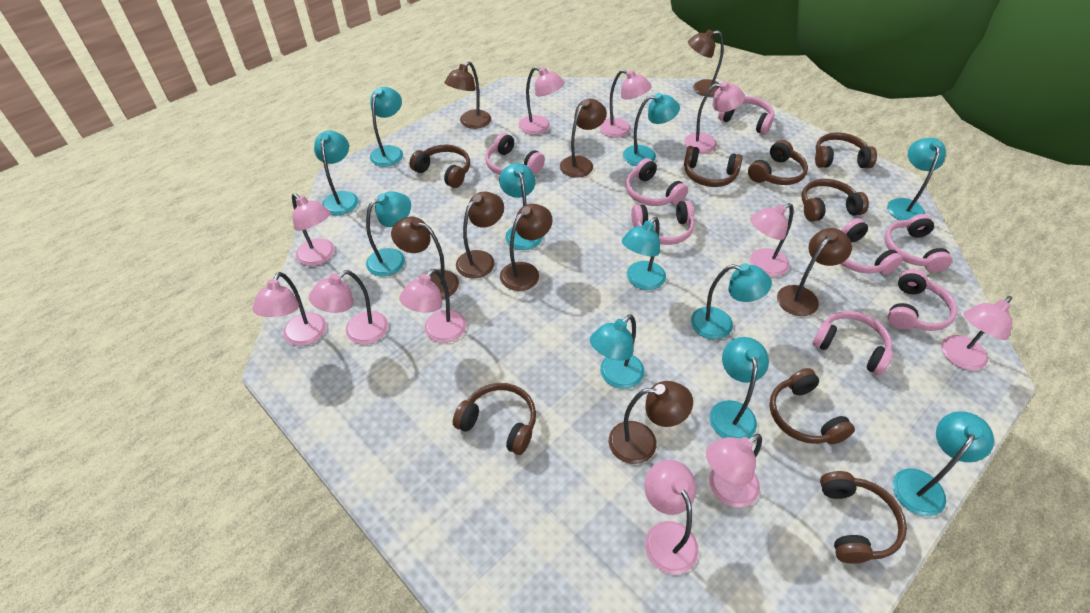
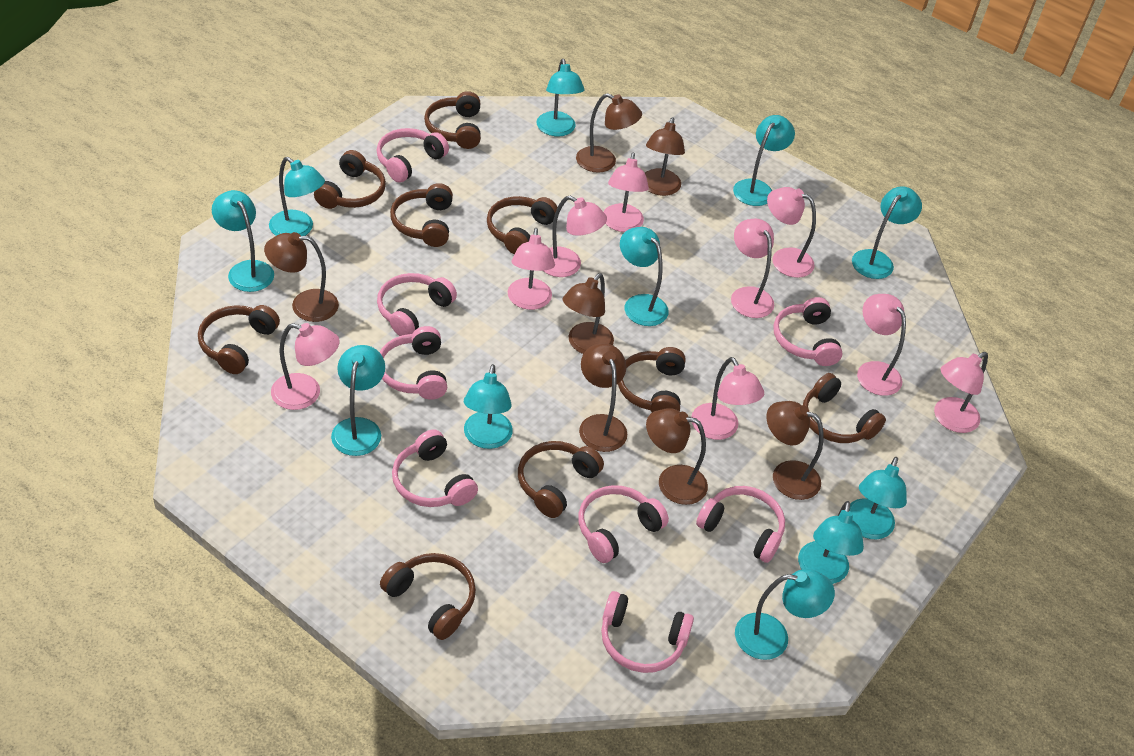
brown headphones: [410,144,470,188] [453,383,536,455] [684,146,743,187] [748,140,808,185] [769,368,855,444] [802,179,869,221] [815,132,877,168] [820,471,907,564] = 8 -> [198,305,280,374] [314,150,386,209] [380,553,476,640] [390,183,453,247] [424,91,481,149] [487,196,558,255] [518,441,604,518] [618,347,686,412] [803,373,886,443] = 9
brown lamp: [391,217,459,299] [444,61,491,129] [456,192,504,279] [500,204,553,291] [560,99,607,178] [609,381,693,464] [688,30,724,97] [777,228,852,316] = 8 -> [264,232,339,322] [563,273,614,354] [576,93,642,173] [579,343,627,452] [645,117,685,196] [646,408,708,505] [766,401,823,500] = 7
pink lamp: [252,272,327,346] [292,193,335,266] [309,270,388,344] [399,269,467,343] [519,67,565,135] [599,70,652,138] [644,460,699,574] [684,81,745,153] [706,434,762,507] [750,203,793,277] [941,296,1012,370] = 11 -> [271,323,340,410] [508,228,555,310] [544,196,607,277] [603,153,649,232] [691,357,764,440] [731,219,774,318] [767,187,816,278] [857,294,906,396] [934,352,988,433] = 9

